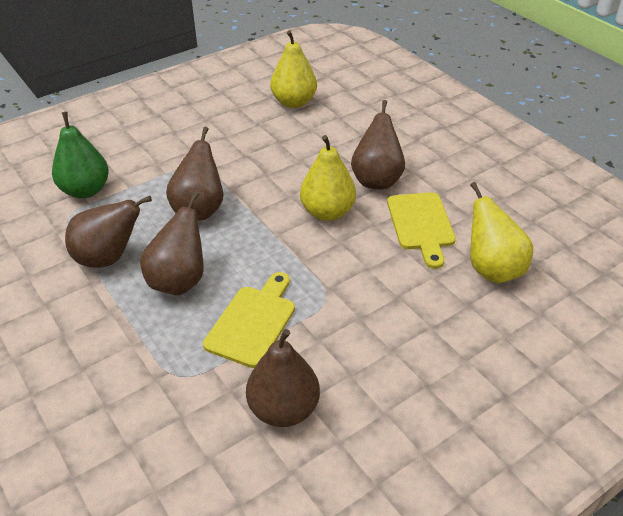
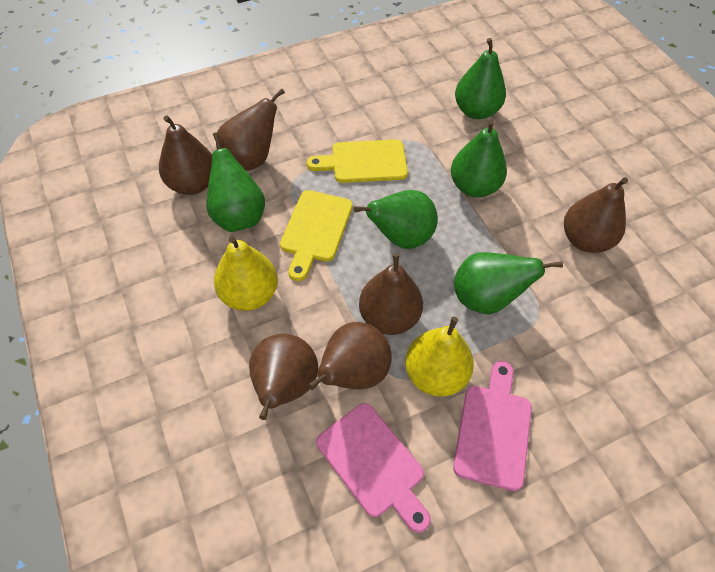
brown pear: [65,196,152,268] [140,191,204,295] [166,127,223,220] [246,329,320,427] [351,100,405,189] = 5 -> [159,115,212,195] [216,88,285,171] [249,334,318,420] [308,322,392,390] [359,253,423,335] [564,177,628,253] = 6
green pear: [52,112,109,198] = 1 -> [207,132,265,232] [354,190,438,249] [451,119,507,197] [454,252,563,314] [455,38,506,119] = 5
pink cutting board: none = 0 -> [316,403,431,533] [453,361,532,491] = 2
yellow pear: [271,30,317,108] [300,135,356,221] [470,182,533,283] = 3 -> [214,236,278,311] [405,317,474,397] = 2

